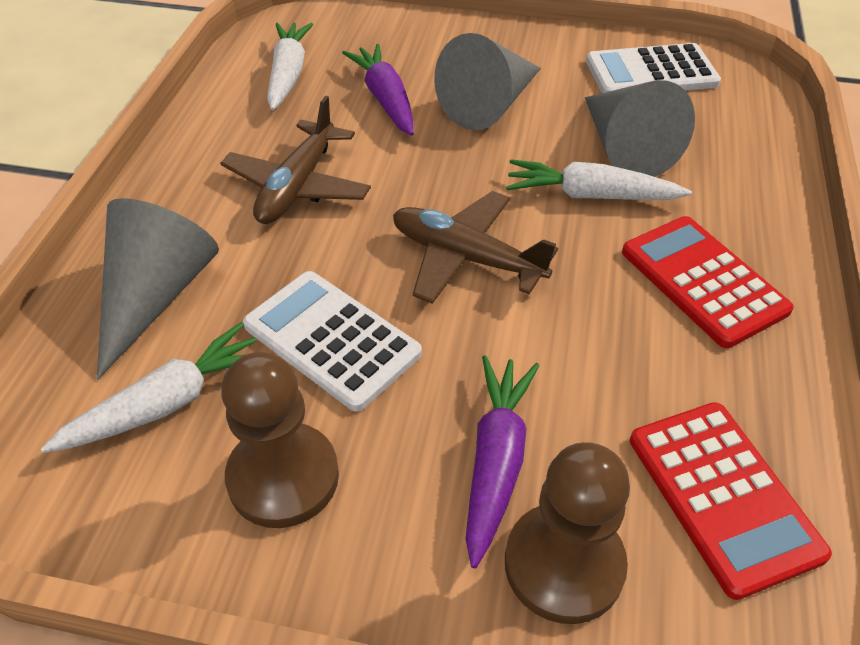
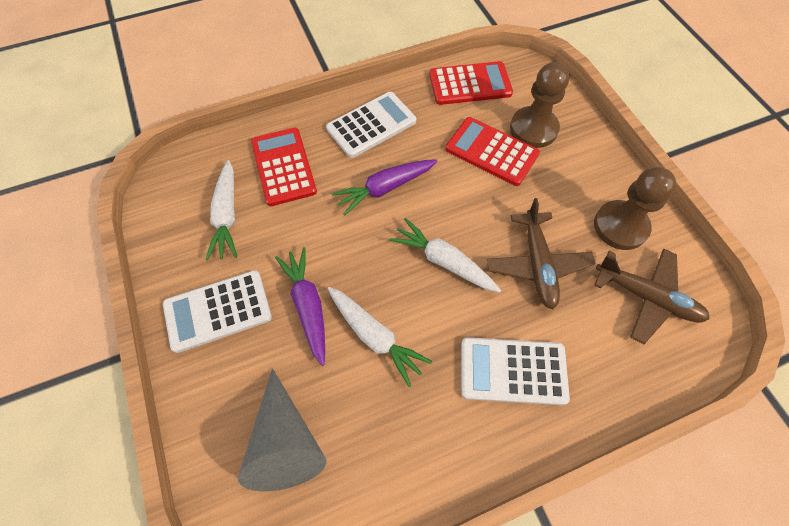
grey cone: [97,198,219,380] [434,33,541,130] [585,80,695,177] = 3 -> [238,368,327,491] = 1
red calculator: [622,216,794,348] [630,402,832,600] = 2 -> [251,128,317,206] [429,61,513,105] [445,117,540,186] = 3
white calculator: [243,271,422,411] [586,43,721,93] = 2 -> [163,270,272,353] [326,92,416,158] [461,337,570,405] = 3

